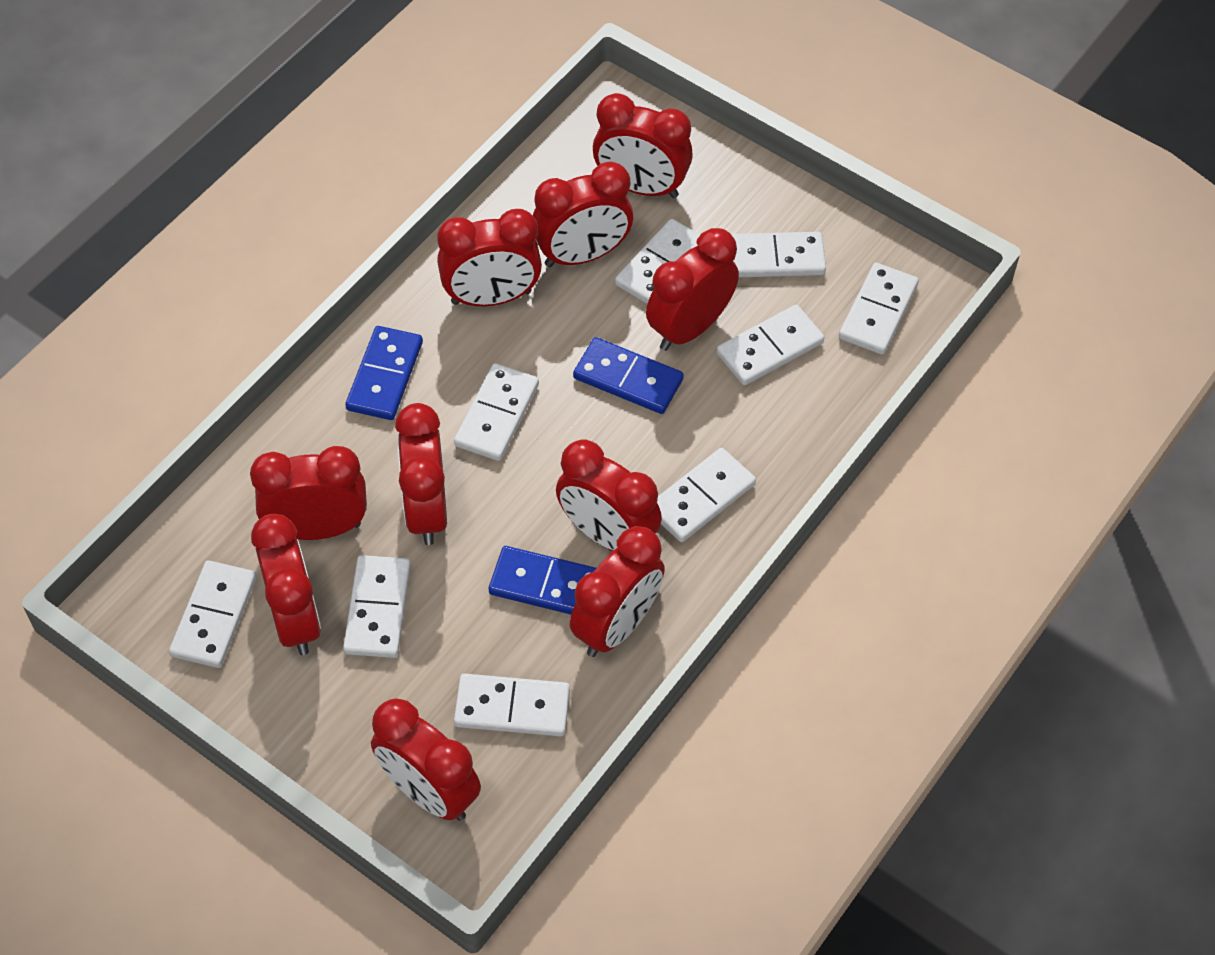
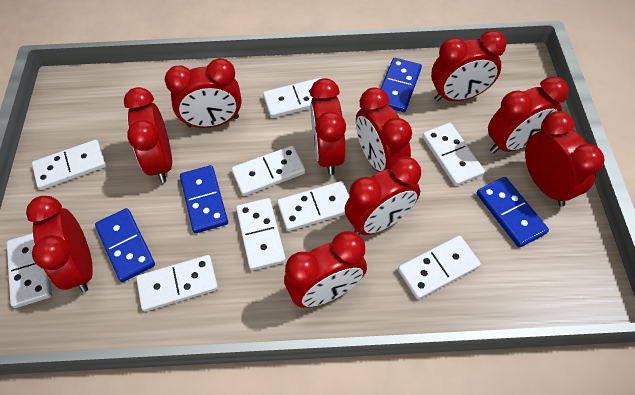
blue domino: [345,326,423,420] [489,546,596,615] [573,337,684,414] = 3 -> [95,208,155,282] [180,165,228,233] [381,58,422,112] [477,177,549,248] = 4

